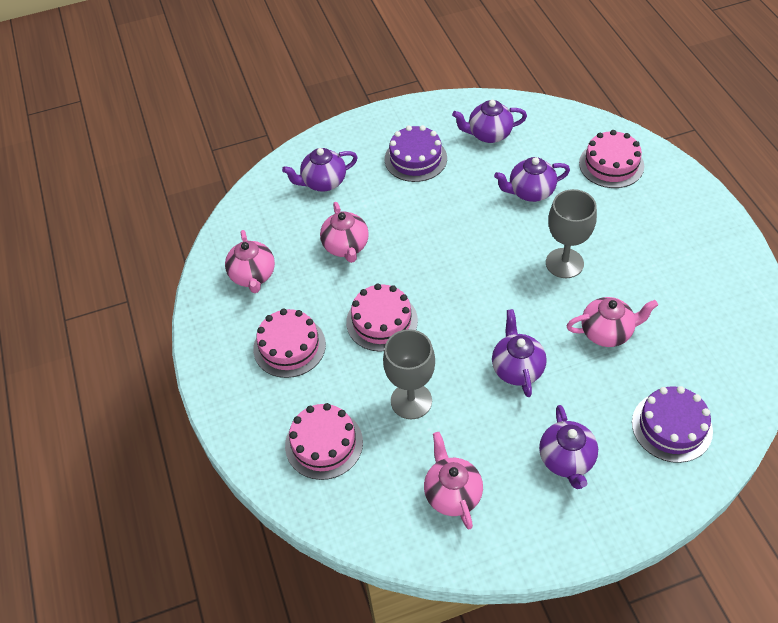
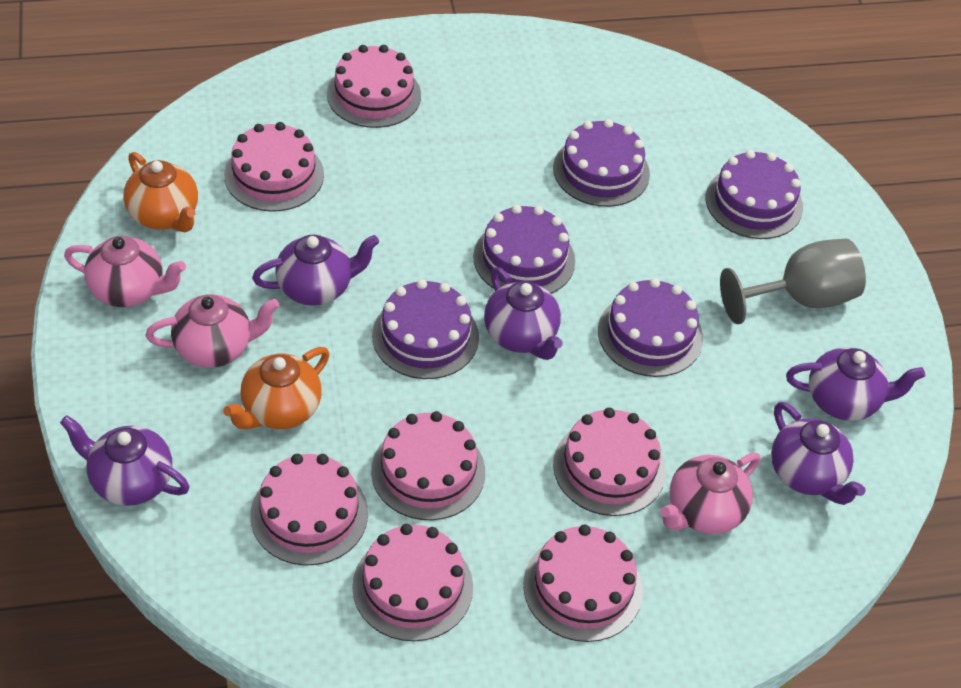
grey goblet: [383,329,435,419] [546,189,597,278] = 2 -> [720,238,866,324] = 1
orange teapot: none = 0 -> [123,152,198,232] [223,347,330,429] = 2
pink cake: [253,309,326,378] [285,403,363,480] [346,283,418,352] [579,130,644,188] = 4 -> [224,122,324,212] [250,454,368,566] [327,45,421,128] [352,524,473,641] [371,411,485,520] [523,524,643,642] [553,408,666,516] = 7
pink teapot: [225,230,275,293] [320,202,369,263] [424,432,483,529] [566,297,658,347] = 4 -> [64,236,186,307] [146,295,279,368] [661,453,760,534] = 3
purple cake: [385,125,447,182] [632,386,713,463] = 2 -> [372,279,479,379] [473,205,575,294] [553,119,650,207] [598,278,703,377] [706,150,803,239] = 5

